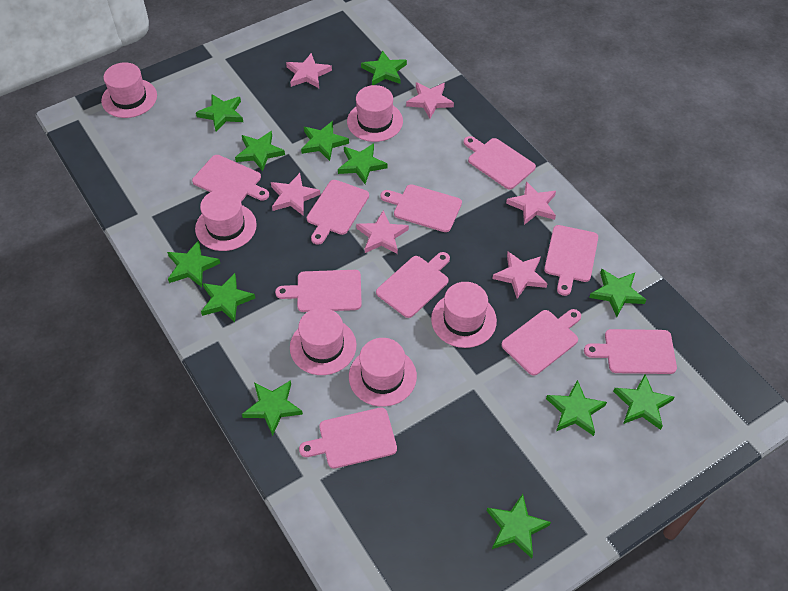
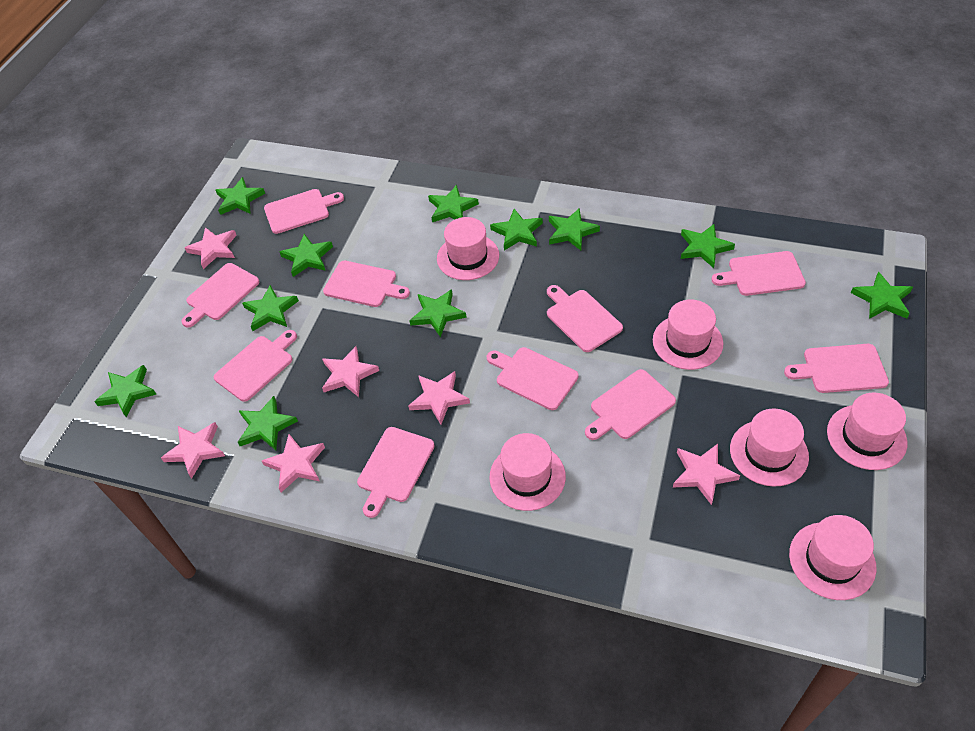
green star: [167,240,220,287] [196,94,243,132] [201,273,255,322] [235,131,285,172] [242,380,303,436] [301,121,349,161] [338,144,387,184] [361,50,407,85] [487,494,551,558] [546,380,607,436] [589,269,646,317] [613,374,674,430] = 12 -> [94,365,157,417] [216,177,265,215] [238,396,298,450] [242,285,299,331] [280,234,333,277] [409,289,467,337] [428,185,479,222] [490,209,543,250] [549,208,600,250] [681,224,735,268] [851,272,913,319] = 11

